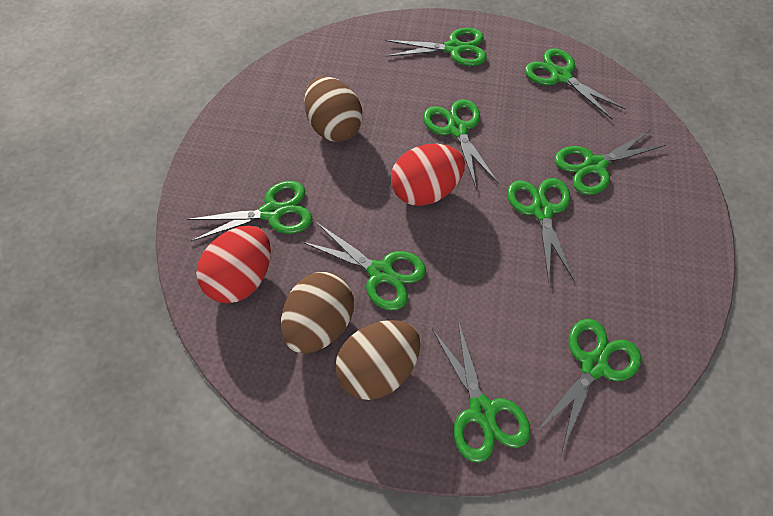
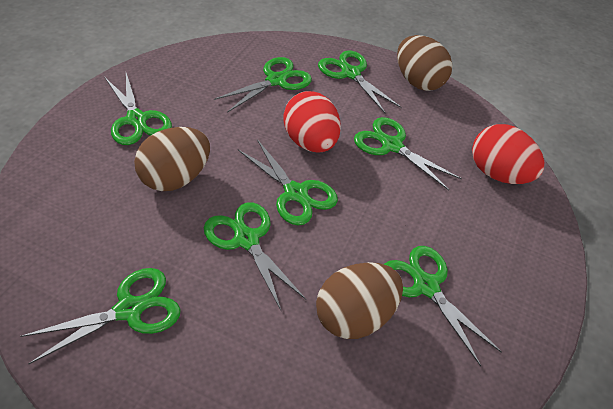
green scissors: [187,181,313,241] [302,223,426,311] [385,28,487,66] [423,99,499,187] [432,320,531,463] [507,178,575,283] [525,48,626,120] [535,319,641,452] [554,130,666,195] = 9 -> [21,268,181,364] [105,73,172,145] [204,202,306,310] [214,57,312,113] [238,139,338,225] [318,51,402,113] [354,117,462,190] [384,246,502,366] = 8

